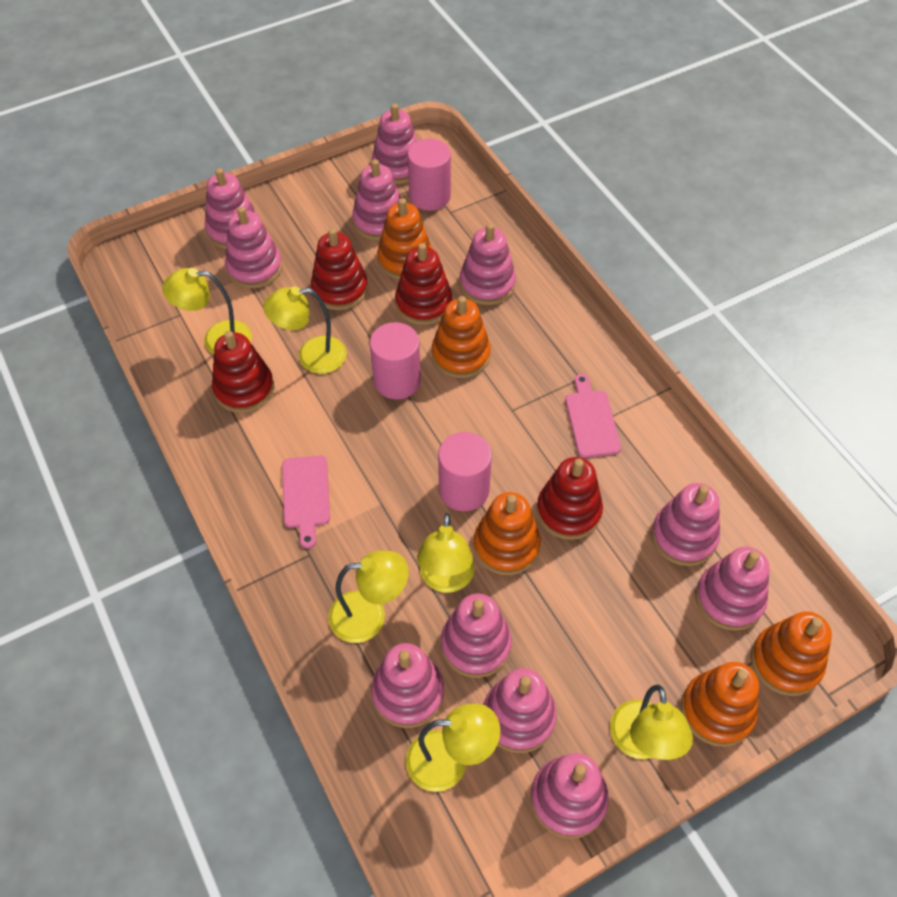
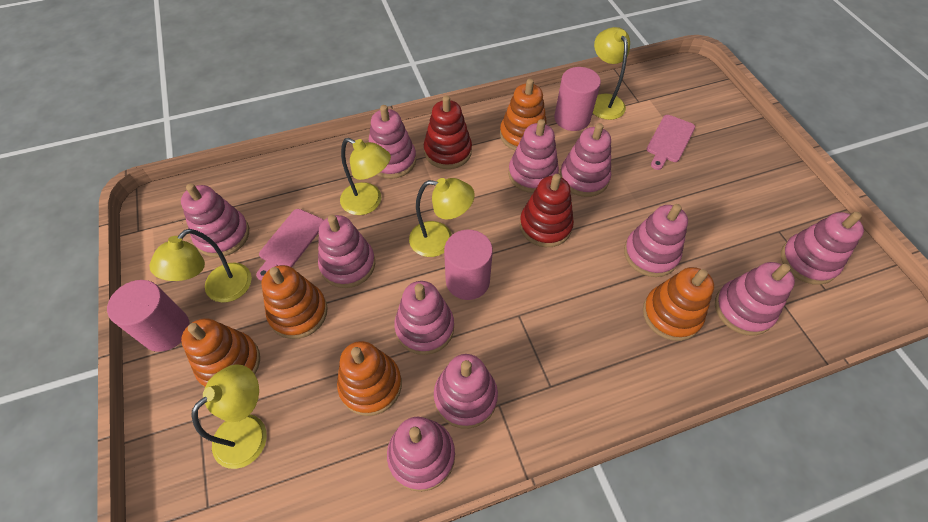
red stacking toy: [212,331,274,413] [311,228,368,310] [395,243,452,325] [536,457,603,540] = 4 -> [424,96,472,169] [520,174,574,247] = 2
yellow lamp: [162,268,252,354] [263,286,346,374] [328,551,409,643] [406,703,501,792] [417,513,475,593] [610,685,693,760] = 6 -> [149,229,252,302] [192,364,267,469] [340,138,391,215] [409,178,475,257] [593,27,630,120] = 5

